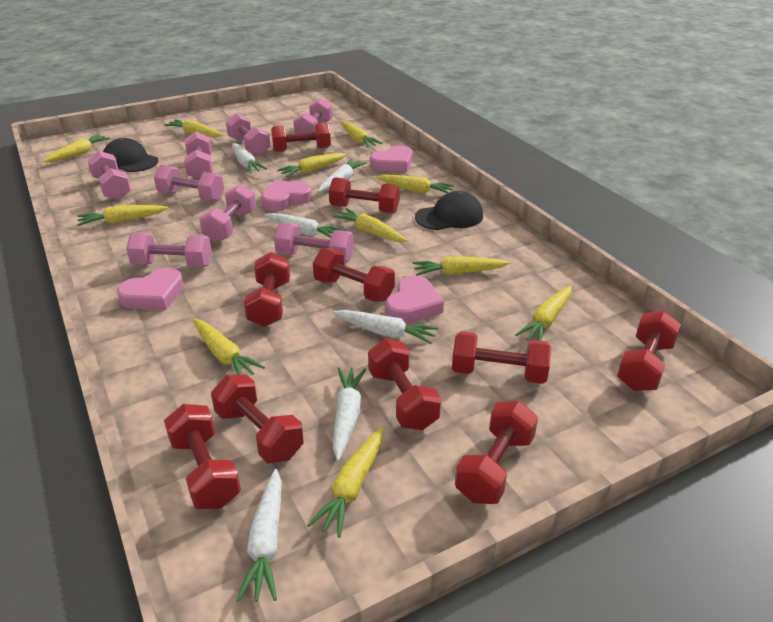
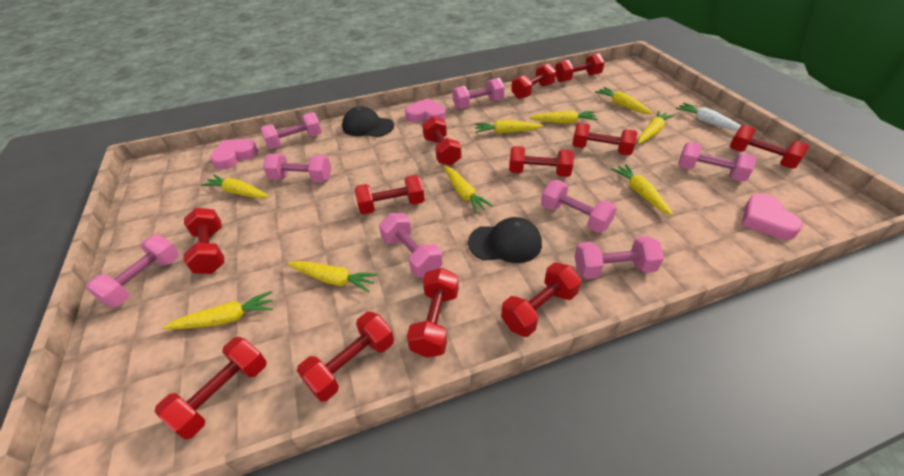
pink heart: [117,268,184,310] [262,181,312,211] [370,145,413,172] [386,275,444,324] = 4 -> [210,139,258,170] [405,98,446,122] [742,193,803,239] = 3
red dumbbell: [164,404,241,509] [211,375,304,463] [244,252,290,327] [271,122,331,152] [313,248,395,302] [329,177,400,213] [368,339,441,430] [452,331,551,384] [455,401,538,504] [617,310,681,391] = 10 -> [155,337,267,440] [184,208,225,274] [297,312,394,402] [355,175,425,215] [407,268,459,357] [422,116,462,166] [501,262,581,337] [509,146,574,177] [511,63,556,99] [555,53,605,82] [572,123,637,155] [730,125,809,169] = 12
white carrot: [232,143,267,173] [236,469,282,602] [264,213,345,238] [318,159,367,192] [332,310,439,344] [333,367,367,461] = 6 -> [676,103,741,131] = 1
yellow carrot: [43,134,110,162] [77,205,168,226] [164,119,223,137] [193,319,265,375] [277,153,347,177] [307,427,383,538] [333,208,407,242] [341,121,383,148] [376,175,455,193] [413,256,510,276] [515,286,572,341] = 11 -> [163,291,273,329] [201,175,269,199] [287,261,378,293] [444,166,493,213] [474,120,543,134] [529,110,598,124] [595,87,653,114] [611,164,673,215] [638,110,674,144] = 9

